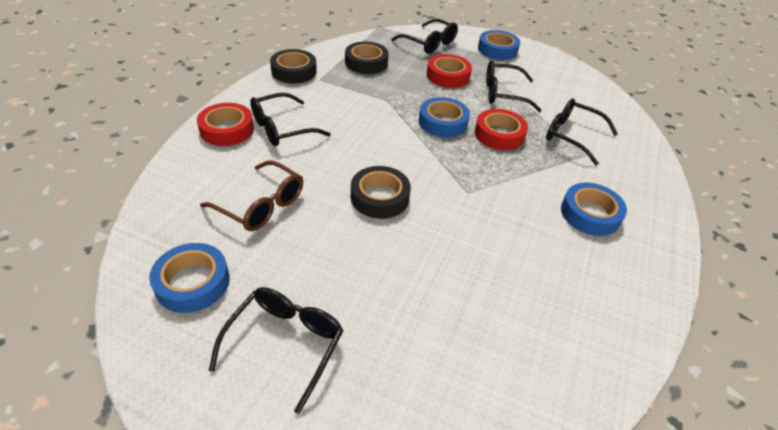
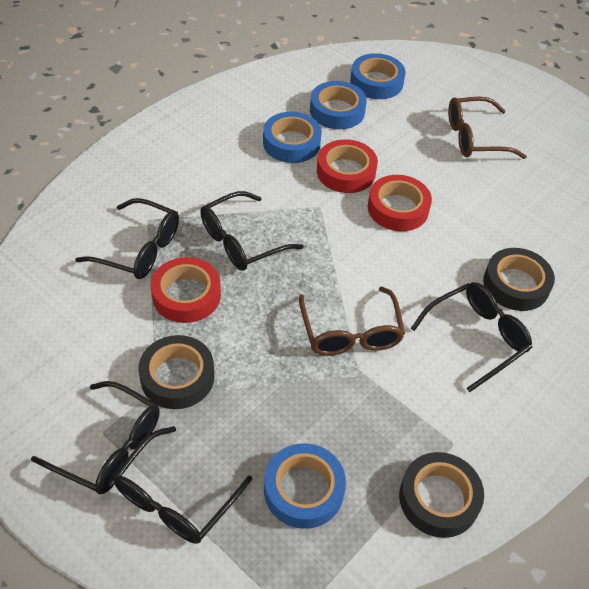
brown glasses: [200,161,303,231] = 1 -> [299,287,405,356] [448,97,527,159] = 2

